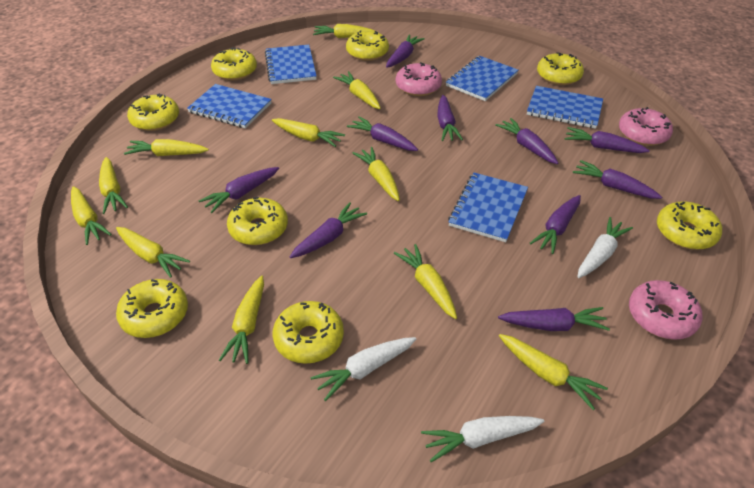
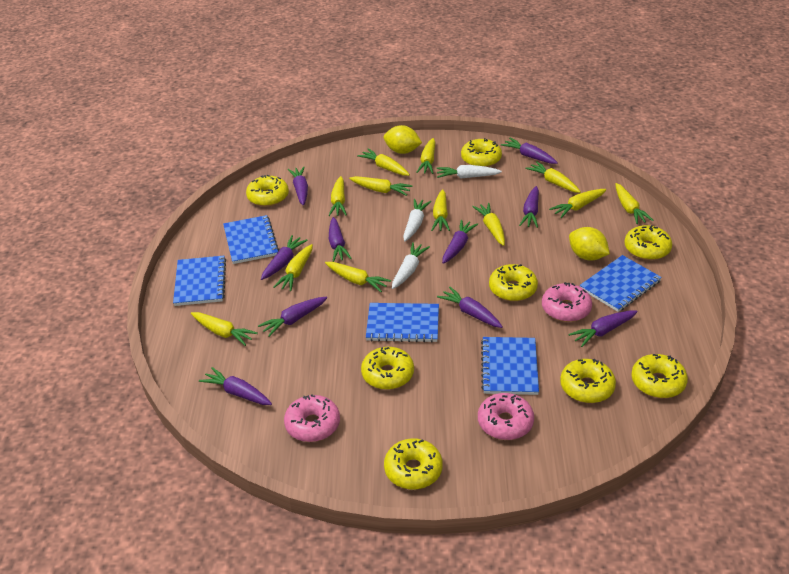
yellow carrot: [71,186,112,245] [99,157,128,214] [116,227,190,278] [124,139,209,156] [219,276,264,364] [272,118,345,147] [313,24,375,38] [333,71,381,109] [353,147,400,201] [394,244,457,319] [499,334,608,410] = 11 -> [191,312,258,346] [273,244,313,291] [325,262,391,292] [328,176,347,216] [349,176,413,196] [357,149,410,176] [416,138,435,174] [431,189,450,231] [472,203,505,246] [525,161,581,193] [549,189,606,218] [615,183,654,224] = 12
yellow lemon: none = 0 -> [384,125,422,154] [569,227,610,261] = 2

